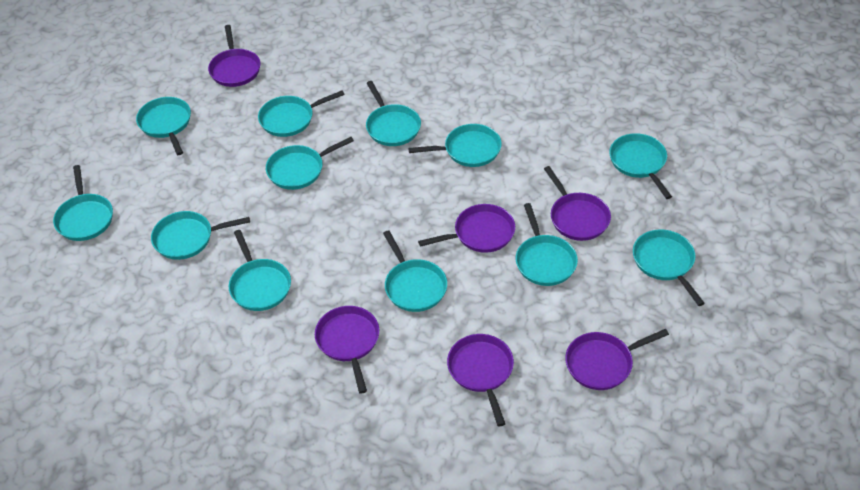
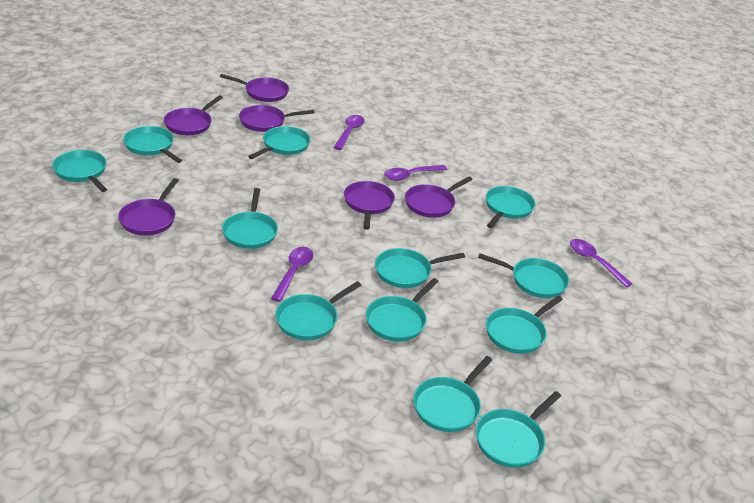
purple spoon: none = 0 -> [271,247,313,302] [334,115,364,150] [384,165,447,181] [570,239,632,288] = 4

